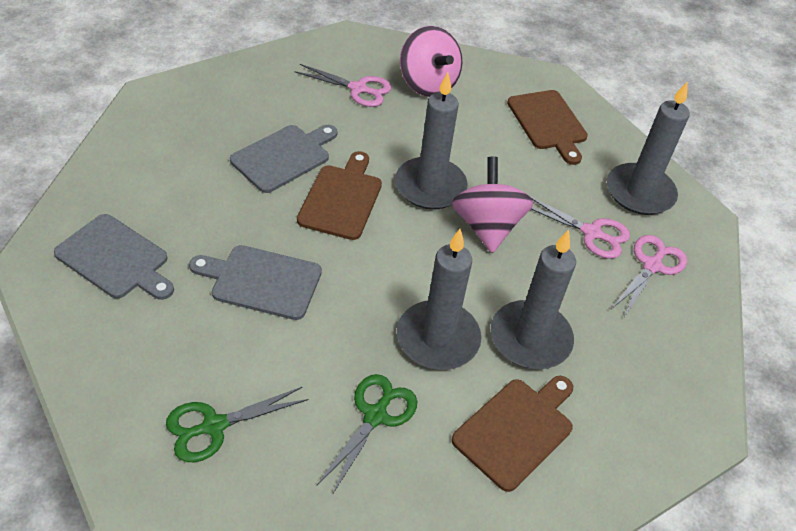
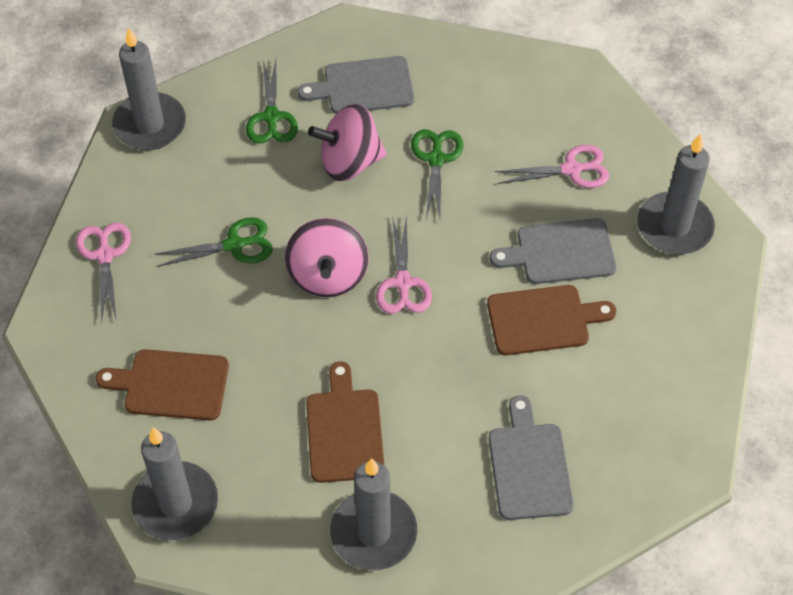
green scissors: [166,387,308,462] [317,374,417,495] = 2 -> [154,217,273,267] [246,60,298,144] [411,129,463,219] = 3

